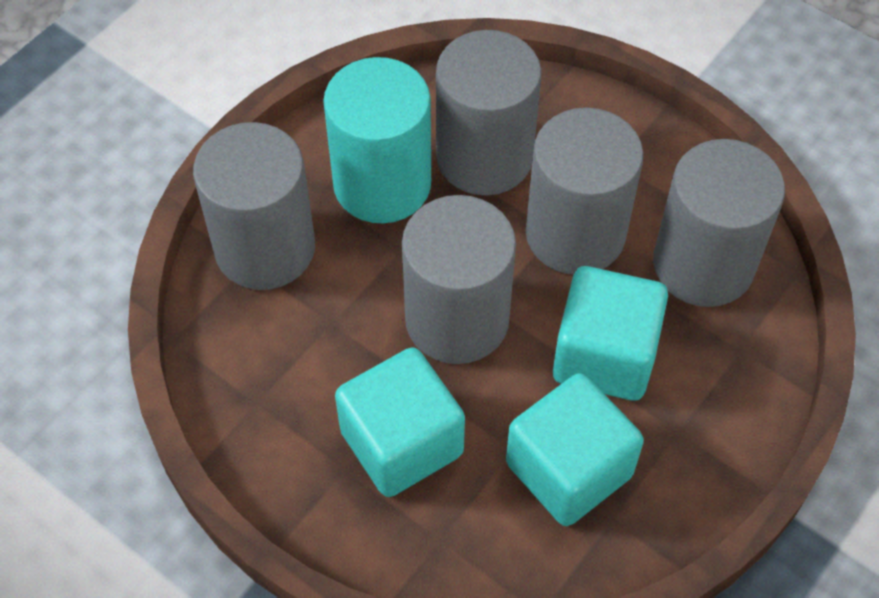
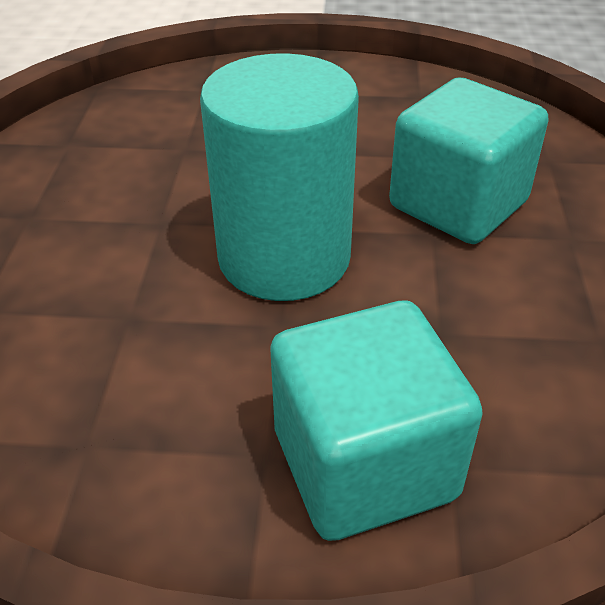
grey cylinder: [193,122,315,290] [402,195,516,364] [436,30,541,195] [526,108,643,275] [653,139,785,307] = 5 -> none = 0
turquoise cube: [335,347,465,497] [506,373,644,526] [553,266,668,401] = 3 -> [270,300,483,541] [389,78,549,244] = 2

